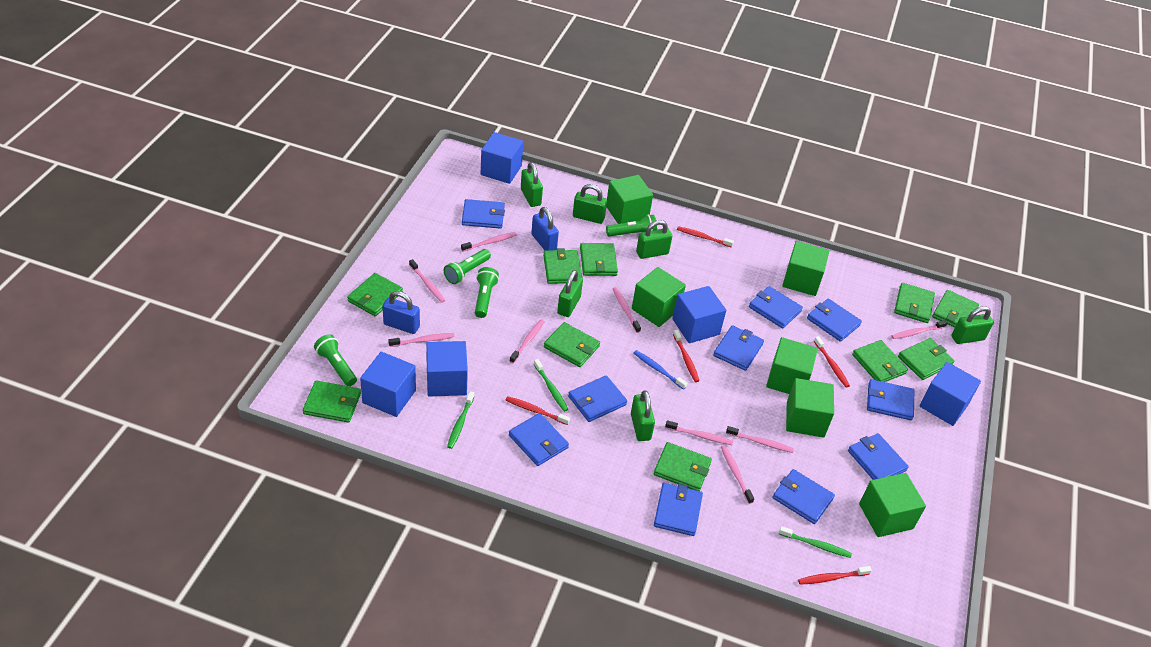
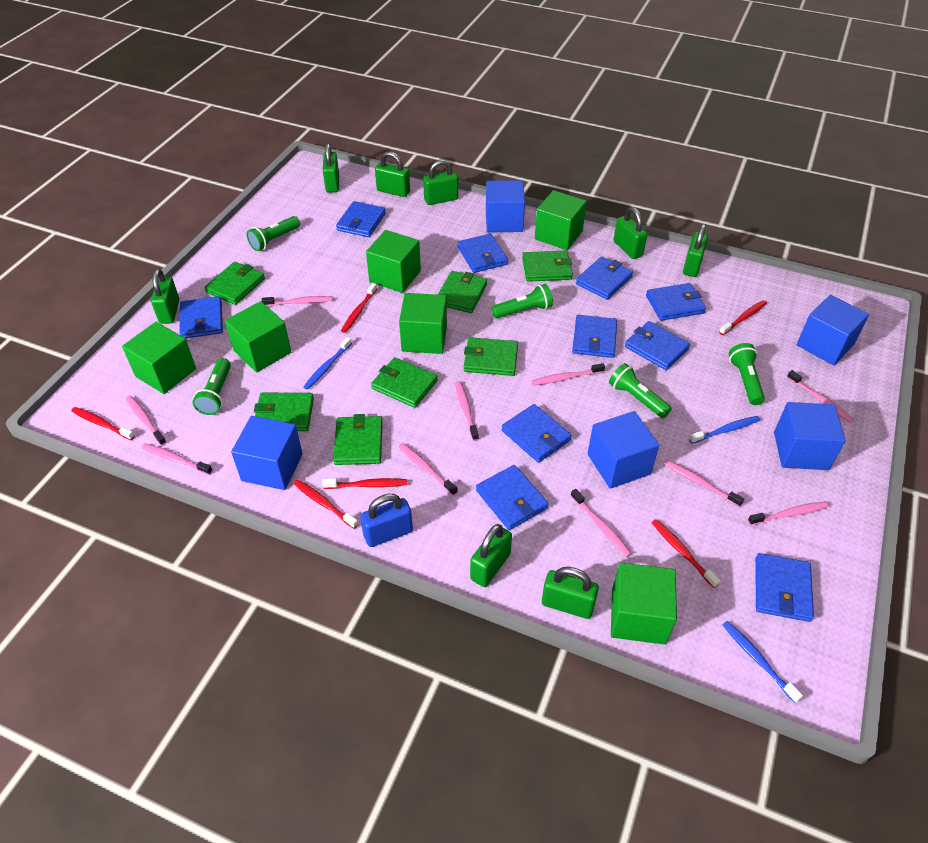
blue padlock: [383,291,420,334] [531,207,559,251] = 2 -> [360,494,413,547] = 1
blue toothbrush: [634,350,687,390] = 1 -> [303,337,352,390] [689,416,760,444] [723,621,803,703] = 3
green flashlight: [314,334,357,386] [444,249,491,284] [475,267,499,318] [606,215,657,237] = 4 -> [192,358,231,415] [247,216,300,251] [492,284,553,318] [609,363,672,418] [729,343,765,405] = 5
green padlock: [521,162,543,207] [557,270,583,317] [573,184,607,224] [631,390,655,441] [636,220,672,259] [951,306,994,344] = 6 -> [151,269,179,324] [323,143,339,193] [375,151,410,197] [423,160,458,205] [470,524,512,587] [542,567,599,619] [613,207,648,259] [683,224,708,277] = 8
green toothbrush: [447,391,474,449] [534,359,568,412] [779,526,852,558] = 3 -> none = 0
green wallet: [303,380,361,423] [347,273,403,316] [543,248,582,284] [544,322,600,367] [580,243,618,276] [654,442,712,491] [852,340,908,382] [894,283,935,323] [898,338,955,380] [932,290,979,328] = 10 -> [204,262,265,305] [254,393,314,431] [333,414,383,465] [371,357,438,408] [438,271,487,313] [464,337,518,376] [522,251,573,282] = 7
pink toothbrush: [388,333,455,347] [409,259,445,303] [461,232,517,252] [510,320,545,363] [613,287,641,333] [665,420,733,445] [721,445,754,504] [726,426,794,453] [891,320,947,339] = 9 -> [126,395,166,446] [141,443,213,475] [262,296,333,306] [398,443,458,496] [455,381,479,441] [531,363,605,385] [571,489,632,557] [664,460,744,507] [748,501,829,525] [787,370,854,423] = 10
red toothbrush: [506,396,570,425] [673,330,699,382] [677,226,734,248] [798,566,872,585] [814,336,850,388] = 5 -> [71,407,135,440] [293,479,358,529] [322,478,407,489] [341,283,377,333] [652,519,720,588] [719,300,767,335] = 6

